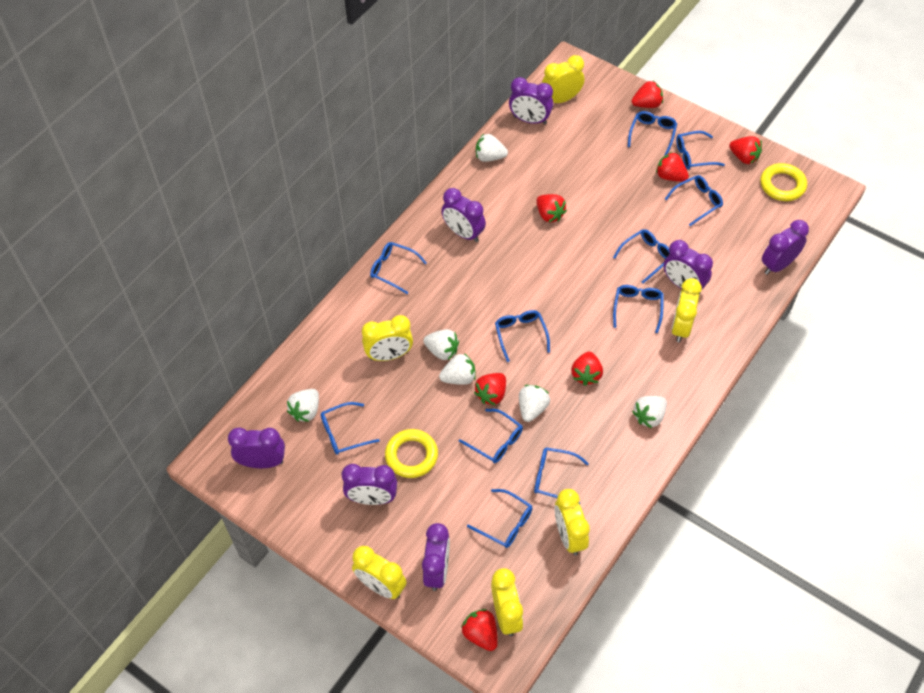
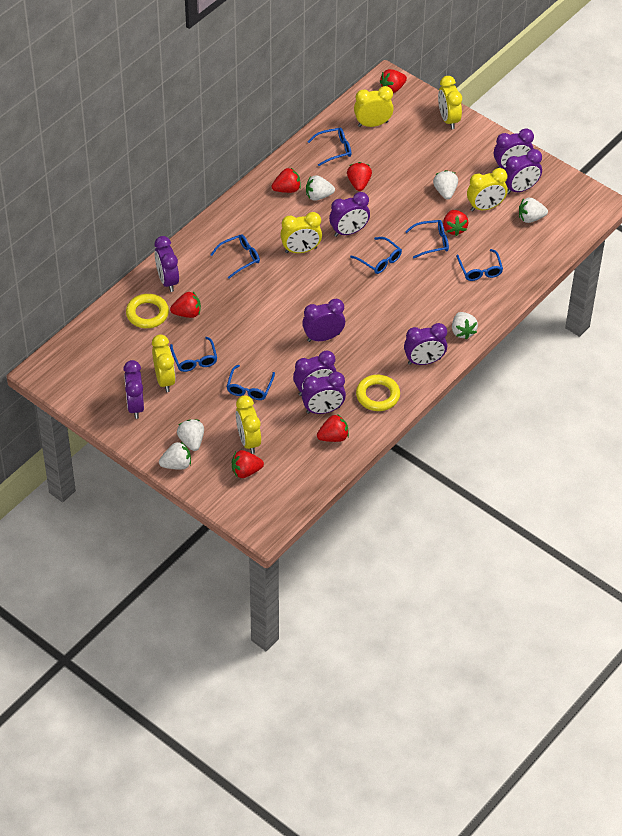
blue glasses: [321,402,380,455] [370,242,427,294] [459,409,523,463] [467,489,533,548] [495,310,550,362] [534,447,589,504] [613,229,670,283] [613,285,664,333] [628,111,677,156] [665,175,723,226] [676,131,725,170] = 11 -> [170,337,217,372] [210,234,260,279] [227,365,275,400] [308,128,351,166] [350,237,402,274] [405,220,449,258] [456,249,503,281] = 7
purple clock: [228,427,285,468] [341,464,397,505] [422,523,450,591] [441,188,486,242] [509,77,553,125] [664,240,713,294] [762,220,809,275] = 7 -> [123,360,144,419] [155,236,179,292] [293,351,337,396] [301,372,346,414] [302,299,345,342] [329,192,370,237] [404,323,447,365] [494,128,534,169] [504,149,542,194] = 9

